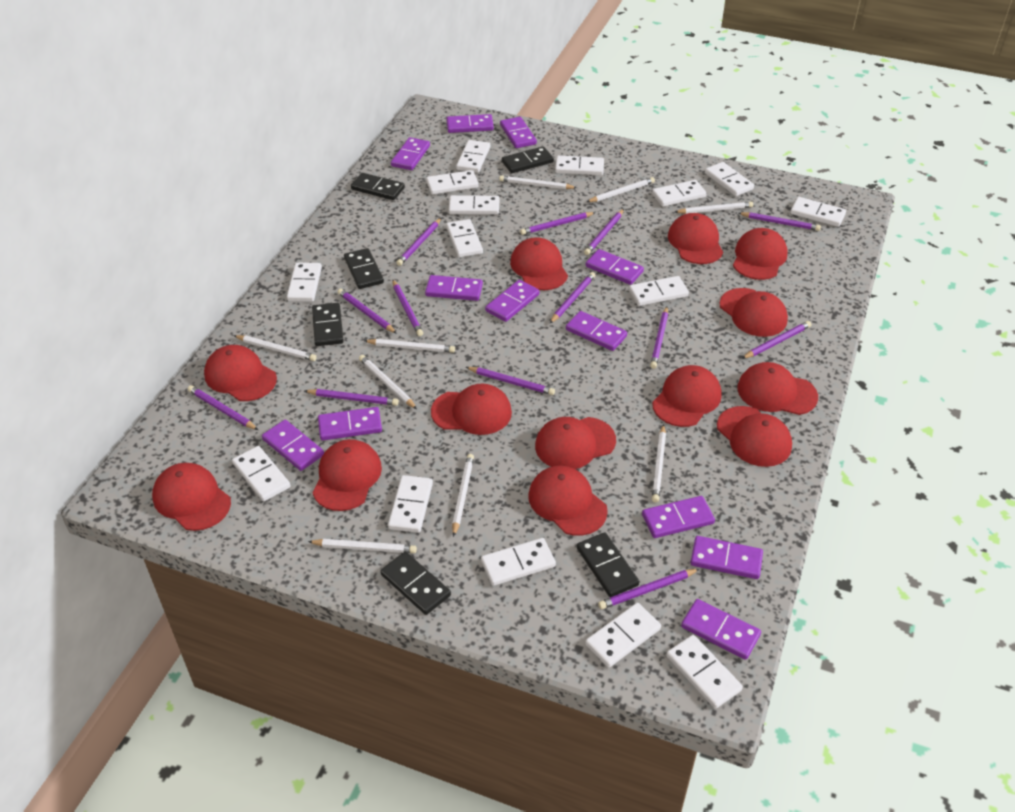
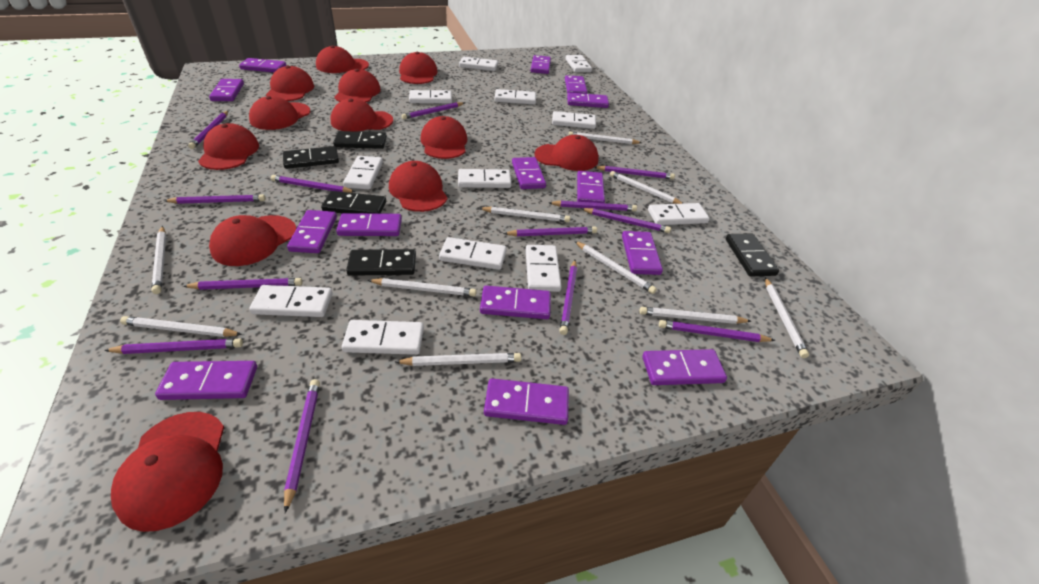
black domino: [312,303,343,346] [344,248,384,289] [351,173,405,200] [380,552,451,615] [502,146,554,173] [577,532,639,597] = 6 -> [283,146,339,169] [321,191,386,214] [333,131,387,149] [346,249,416,276] [726,233,779,277] = 5
purple domino: [262,420,324,471] [318,407,382,441] [391,137,430,170] [425,275,483,301] [446,114,494,133] [485,280,540,322] [500,117,537,148] [566,311,627,351] [586,249,644,285] [642,496,715,538] [681,599,761,660] [690,536,763,579] = 12 -> [155,361,257,400] [209,79,244,101] [239,58,286,73] [287,210,337,253] [336,213,402,236] [480,286,551,319] [484,378,569,425] [512,157,546,189] [531,55,551,74] [565,75,587,94] [567,93,609,108] [577,171,605,203] [622,231,663,275] [642,349,727,385] = 14
red cap: [152,463,231,531] [204,345,277,401] [312,439,382,511] [431,384,512,435] [510,237,568,290] [528,466,608,536] [535,417,616,469] [652,365,722,427] [668,213,723,264] [717,406,792,467] [719,288,788,337] [733,228,788,280] [737,362,818,415] = 13 -> [111,412,224,532] [198,123,259,170] [209,215,297,266] [249,96,310,130] [266,66,314,101] [316,45,369,73] [331,98,393,132] [335,69,381,102] [389,161,448,212] [399,52,438,84] [420,116,467,159] [534,135,599,171] = 12
white domino: [232,446,290,501] [287,262,322,302] [388,475,433,533] [426,170,479,195] [446,219,483,257] [449,195,499,215] [456,140,490,173] [481,538,556,586] [555,155,604,175] [585,603,661,667] [629,276,689,306] [652,180,707,207] [666,635,743,709] [705,162,754,196] [790,197,846,227] = 15 -> [249,285,333,317] [342,320,424,355] [343,156,383,189] [409,90,452,104] [439,237,507,270] [458,169,512,188] [459,57,498,71] [495,89,536,104] [526,245,562,292] [552,111,596,129] [565,55,592,72] [648,203,710,225] = 12
white pencil: [233,335,317,361] [308,539,417,553] [359,355,417,409] [364,339,455,353] [452,454,474,537] [499,175,577,189] [587,177,655,202] [652,424,666,502] [675,201,753,214] = 9 -> [120,316,243,337] [151,226,166,294] [368,278,477,296] [395,353,521,366] [479,207,570,222] [568,131,642,144] [575,241,657,294] [610,171,683,204] [639,307,752,324] [765,277,809,358] = 10

